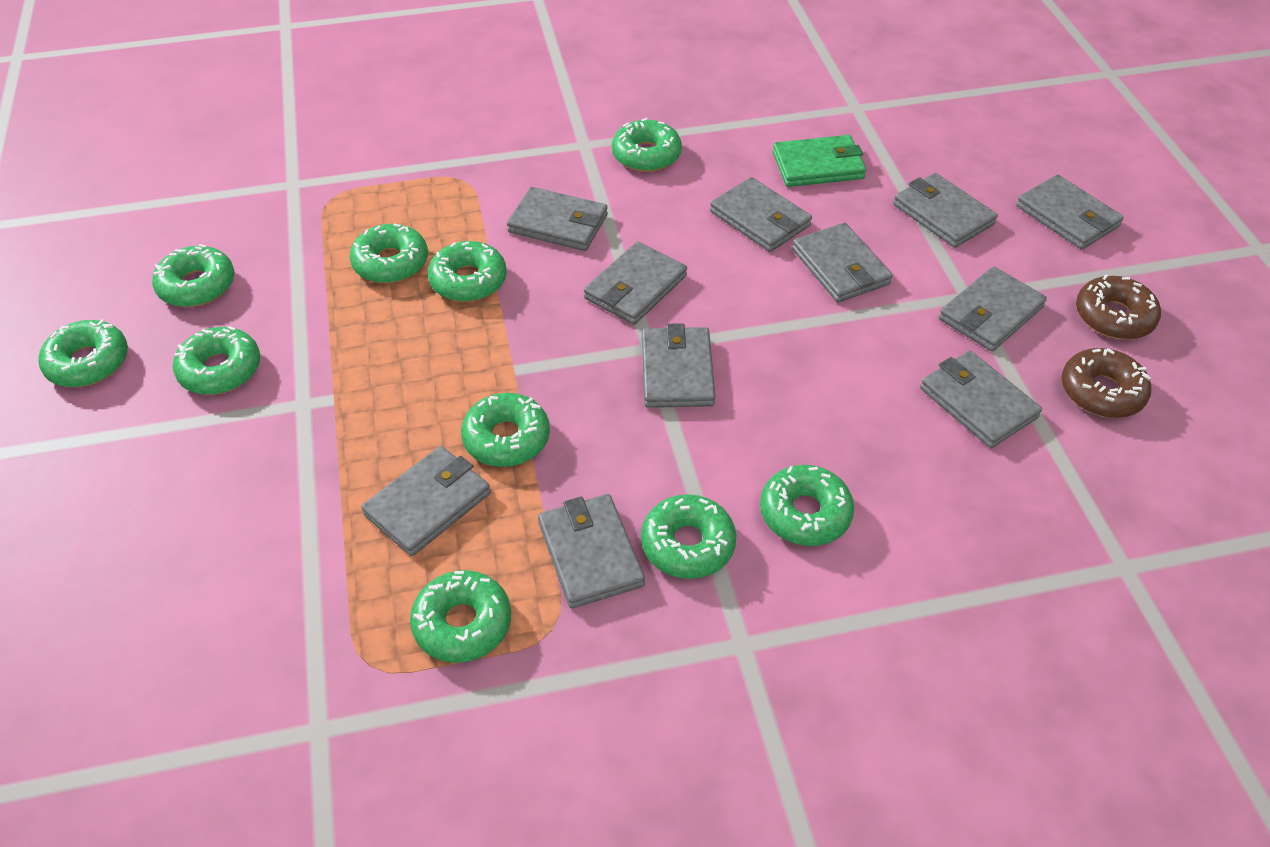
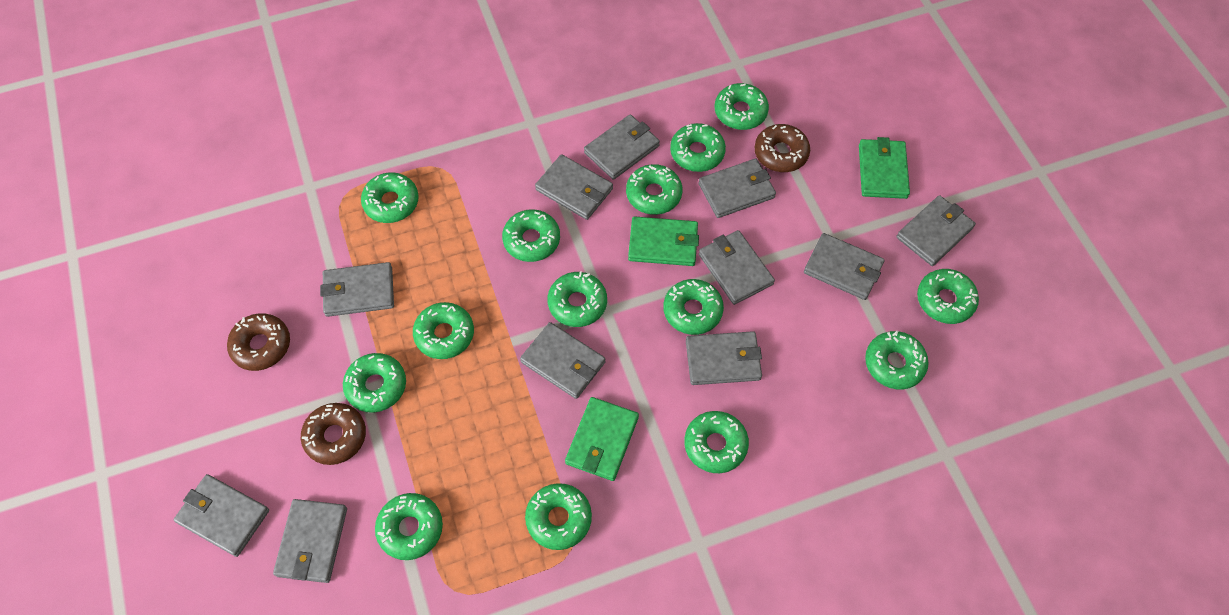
brown donut: [1061,348,1151,418] [1076,274,1161,339] = 2 -> [227,313,290,371] [301,403,366,465] [755,124,810,172] = 3
green donut: [38,319,128,387] [152,244,234,307] [173,326,260,395] [350,224,428,283] [410,570,511,663] [428,241,507,302] [461,393,550,467] [612,118,682,172] [641,494,736,579] [760,465,854,546] = 10 -> [343,353,406,413] [361,172,419,223] [375,493,443,560] [413,302,474,359] [502,209,560,262] [525,483,592,550] [547,271,607,327] [626,164,682,215] [663,279,724,335] [670,123,726,172] [684,411,749,473] [715,83,769,130] [865,330,929,389] [917,269,979,324] = 14
green wallet: [773,135,866,187] = 1 -> [565,397,639,481] [628,216,699,266] [859,137,910,199] = 3

